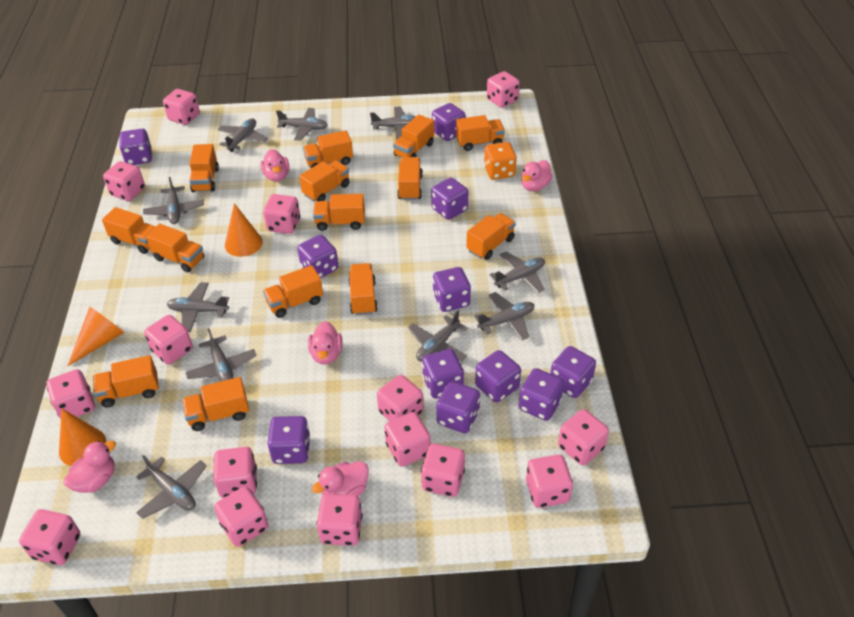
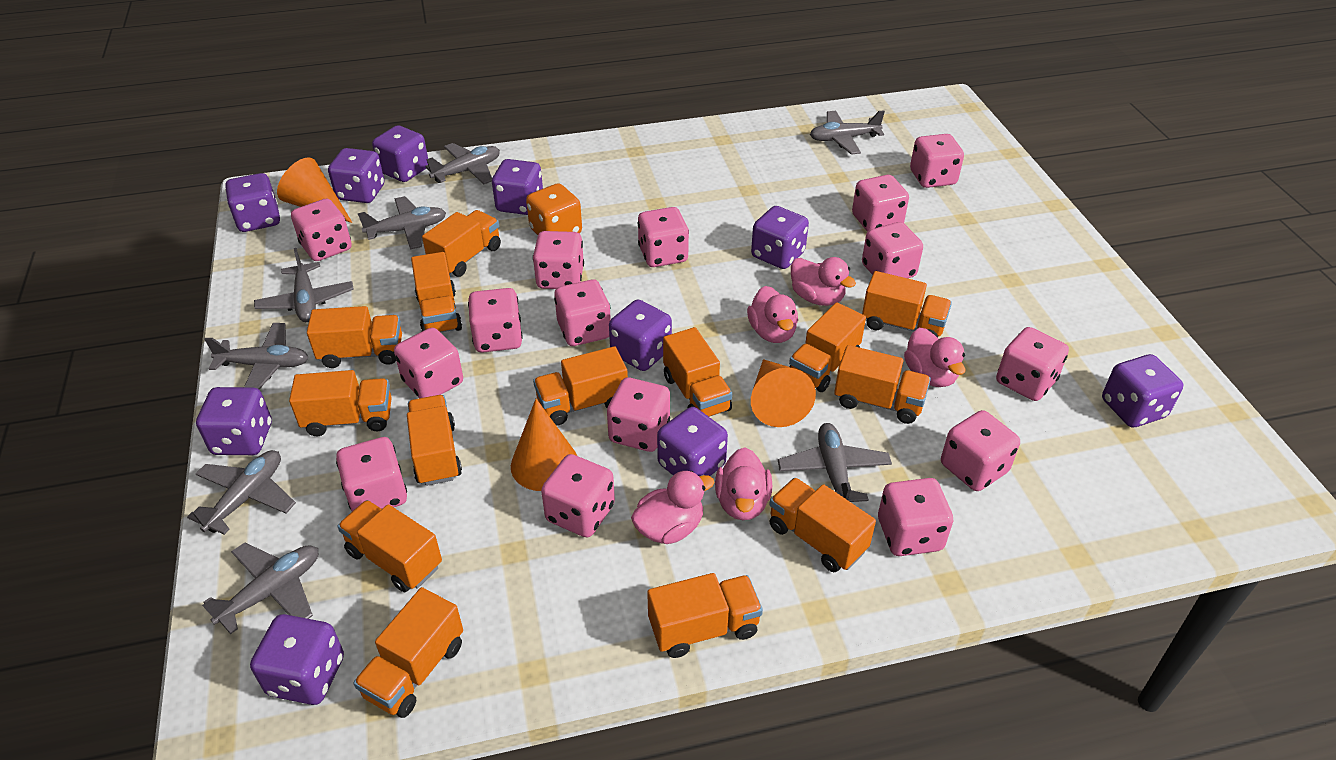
grey plane: [136,455,207,519] [143,177,204,224] [167,282,229,332] [185,328,257,381] [217,118,268,152] [276,108,327,141] [370,107,416,139] [408,310,468,362] [474,292,534,340] [490,252,545,293] = 10 -> [187,450,296,535] [202,542,318,634] [204,323,308,390] [254,248,354,322] [358,196,446,249] [425,143,500,184] [778,423,892,502] [810,110,885,155] = 8
purple dice: [119,129,152,165] [268,416,310,464] [297,235,338,278] [422,349,464,398] [431,178,468,220] [432,103,465,141] [433,267,471,312] [436,381,480,433] [475,350,521,403] [519,368,564,421] [550,346,596,398] = 11 -> [196,387,272,455] [225,173,280,232] [250,614,344,705] [328,148,384,203] [372,125,428,182] [492,159,543,215] [609,299,672,371] [657,407,728,476] [751,206,809,269] [1102,354,1183,428] = 10

